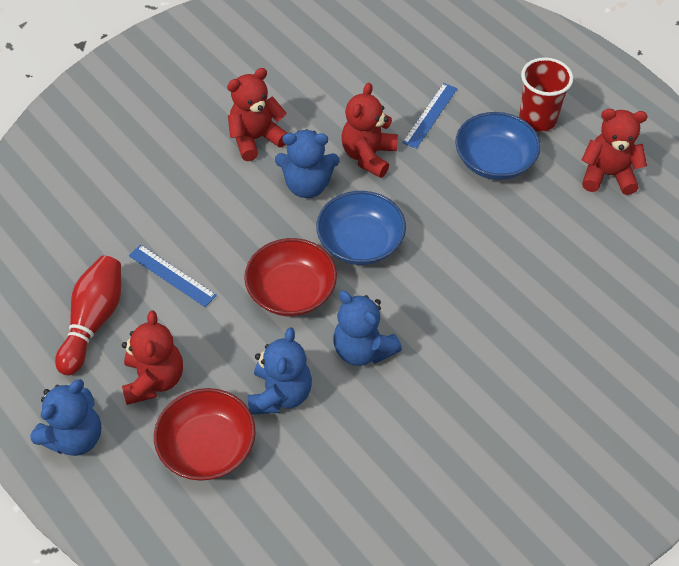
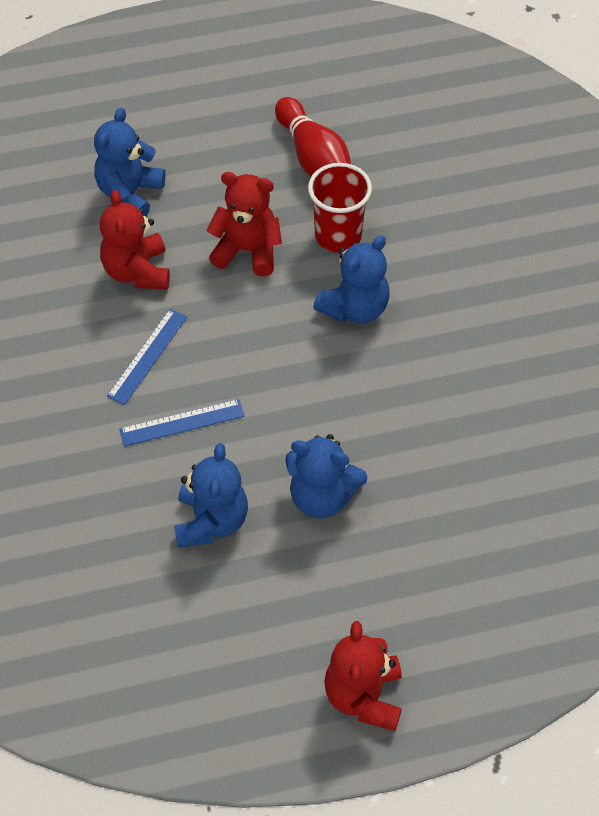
blue bowl: [316,191,406,265] [455,112,541,180] = 2 -> none = 0
red bowl: [154,388,256,481] [244,238,337,316] = 2 -> none = 0
red teddy bear: [122,311,183,405] [227,68,287,161] [341,83,398,178] [581,109,647,195] = 4 -> [100,190,170,290] [206,172,282,276] [324,621,402,731] = 3

